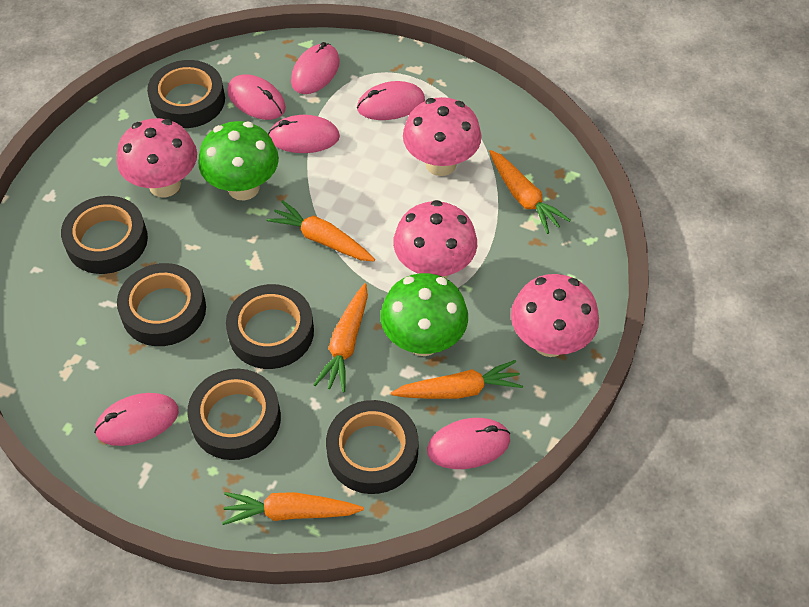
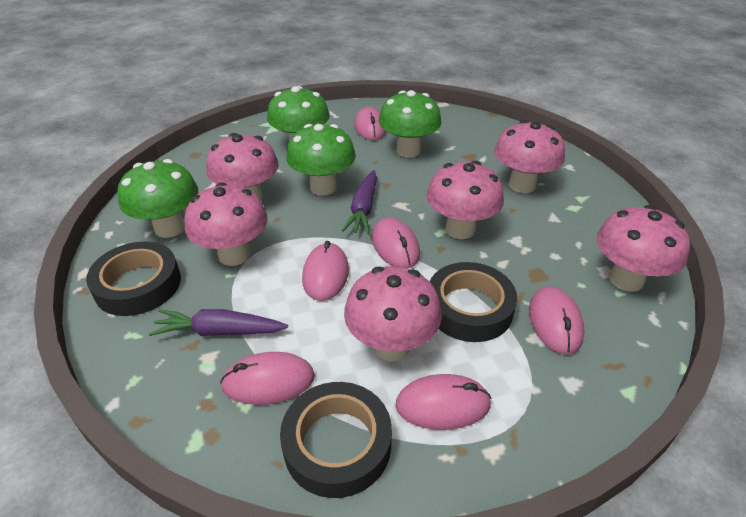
black tape: [61,196,148,274] [117,263,206,346] [147,60,225,128] [187,369,281,460] [226,284,314,369] [326,400,418,494] = 6 -> [86,241,181,316] [280,382,392,498] [430,262,517,342] = 3
green mushroom: [198,121,279,200] [381,273,468,356] = 2 -> [118,159,198,238] [267,86,329,141] [286,124,356,195] [379,90,441,157] = 4
orange carrot: [222,492,364,525] [266,200,375,261] [313,283,368,393] [391,360,523,399] [489,150,571,234] = 5 -> none = 0
pink mushroom: [117,118,197,197] [393,200,477,278] [403,97,482,176] [511,274,599,357] = 4 -> [185,182,268,266] [206,133,279,201] [344,266,442,361] [427,161,504,239] [494,120,565,193] [596,205,690,292] = 6
purple carrot: none = 0 -> [149,309,288,336] [341,170,377,234] = 2

